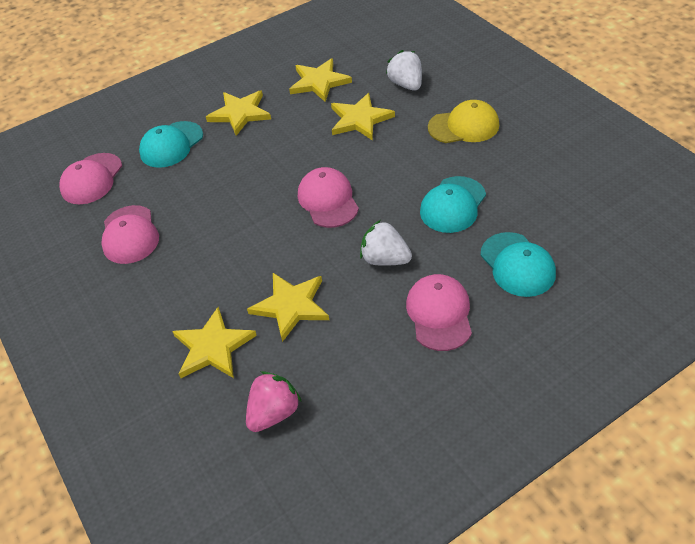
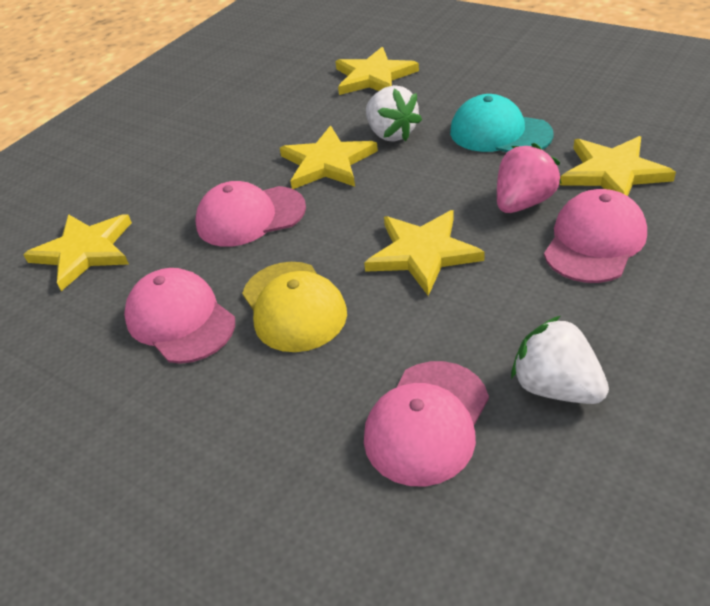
turquoise cap: [139,121,203,168] [420,176,486,233] [481,232,556,297] = 3 -> [450,94,554,152] = 1

